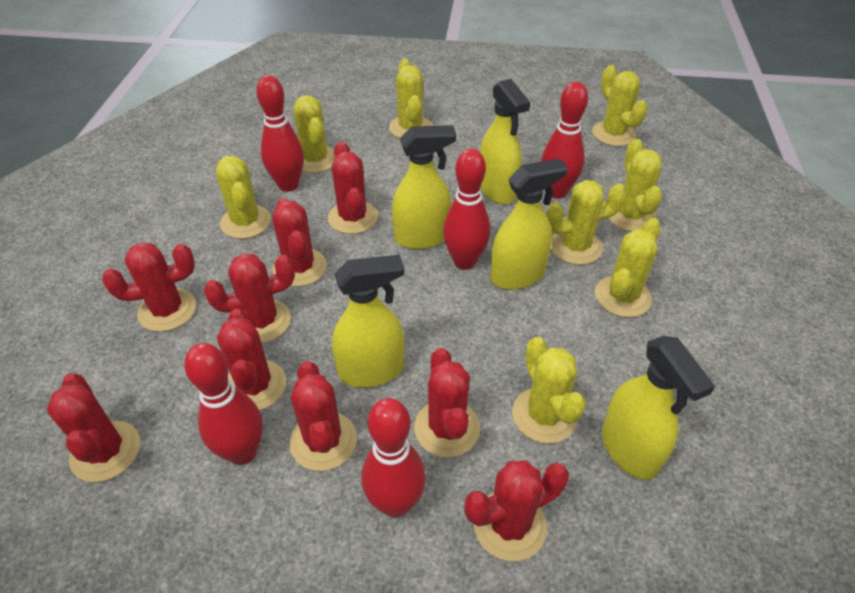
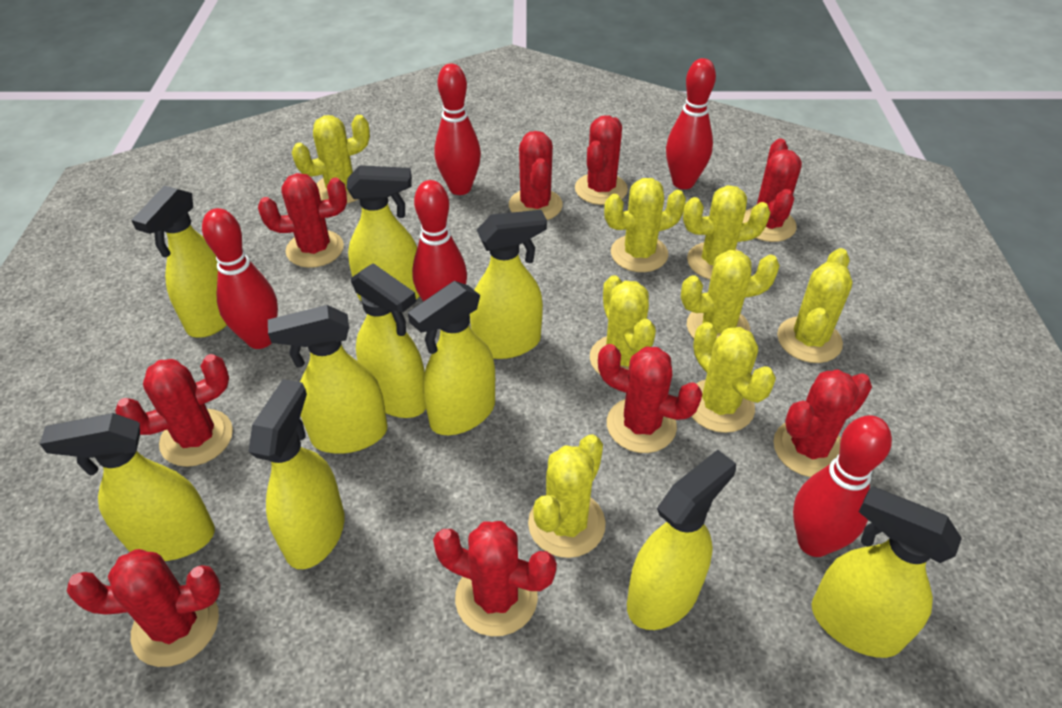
yellow spray bottle: [332,255,404,387] [392,125,456,249] [480,79,530,204] [490,159,568,290] [602,336,715,480] = 5 -> [40,413,215,561] [132,186,227,338] [248,379,345,569] [268,305,387,454] [346,165,420,300] [351,263,426,418] [408,281,495,435] [470,210,547,359] [627,450,736,630] [811,486,962,658] = 10

